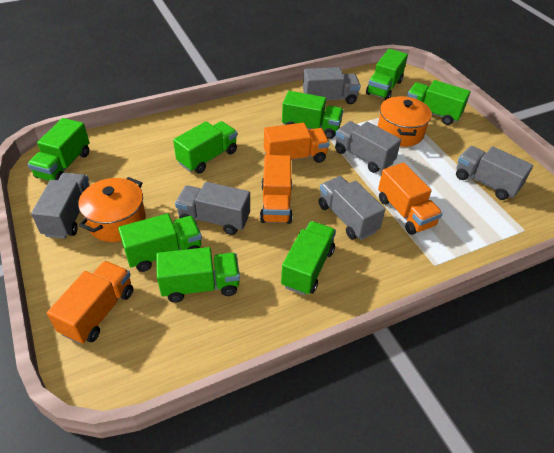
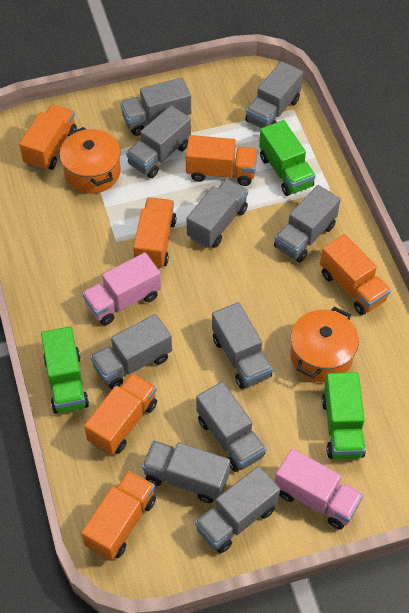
green truck: [28,118,90,181] [118,213,202,272] [156,247,240,303] [173,121,237,174] [281,221,336,295] [282,91,344,139] [366,49,408,100] [407,80,471,125] = 8 -> [41,326,89,414] [259,120,315,196] [322,372,366,459] = 3
grey truck: [31,173,89,239] [175,182,250,235] [303,67,361,104] [319,176,385,240] [335,121,401,173] [456,146,533,200] = 6 -> [90,314,172,389] [120,77,191,136] [126,106,191,178] [142,440,230,503] [187,179,248,248] [195,466,280,553] [196,382,266,472] [212,302,273,389] [245,61,303,128] [274,185,340,262] = 10
orange truck: [47,261,133,344] [260,155,293,224] [264,123,329,163] [378,162,443,235] = 4 -> [19,104,77,171] [81,470,156,561] [84,373,157,455] [133,197,176,269] [186,135,257,186] [320,234,391,315] = 6
pink truck: none = 0 -> [82,253,161,325] [275,449,363,530] = 2

